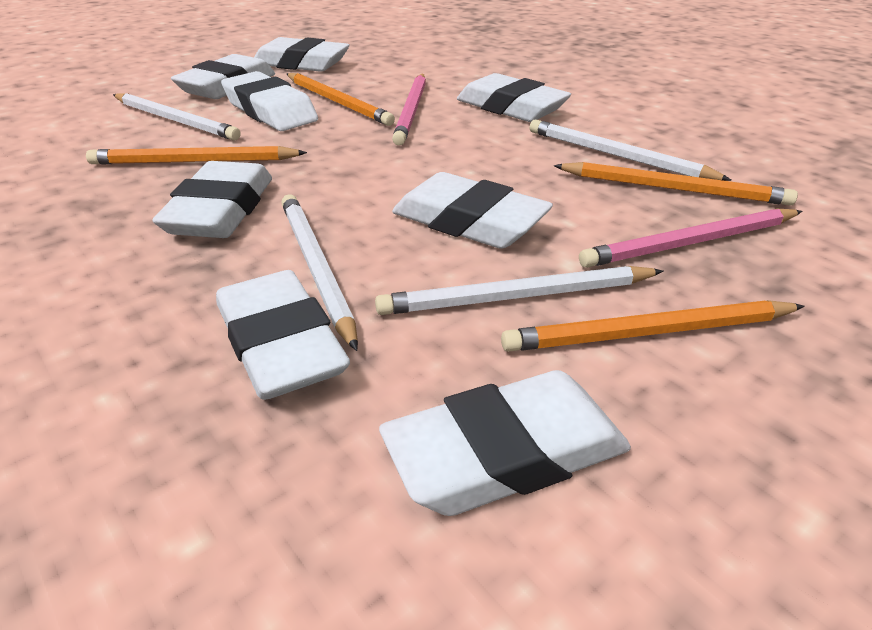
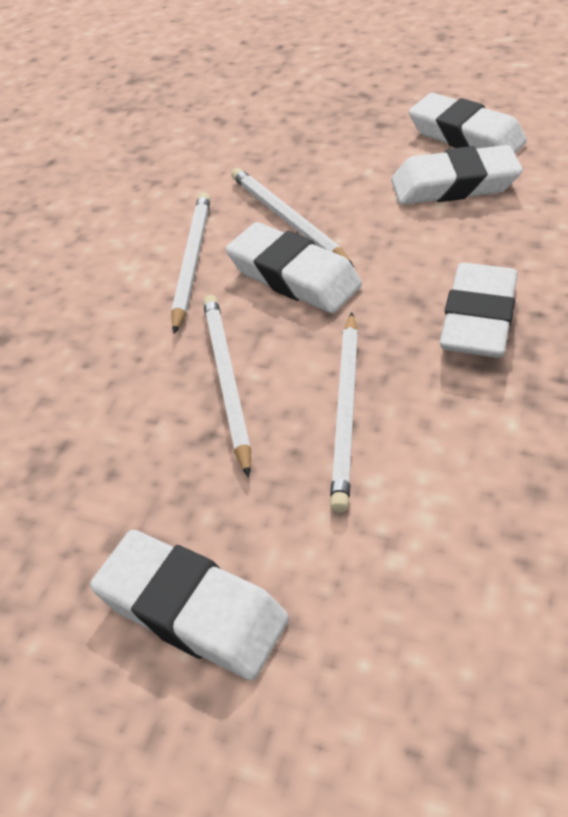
orange pencil: [86,146,307,164] [287,73,395,126] [501,300,805,352] [554,162,798,206] = 4 -> none = 0
pink pencil: [392,74,426,146] [579,209,802,268] = 2 -> none = 0
white eraser: [152,161,272,238] [171,54,275,99] [216,270,350,400] [221,71,318,131] [254,37,350,72] [379,370,631,516] [392,172,553,249] [457,73,571,122] = 8 -> [90,530,289,681] [226,222,362,313] [391,145,523,205] [409,93,527,153] [440,263,518,358] = 5

